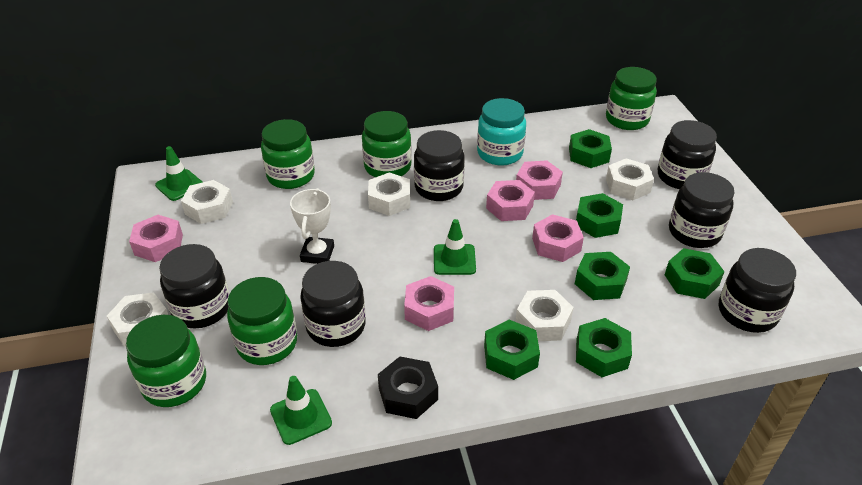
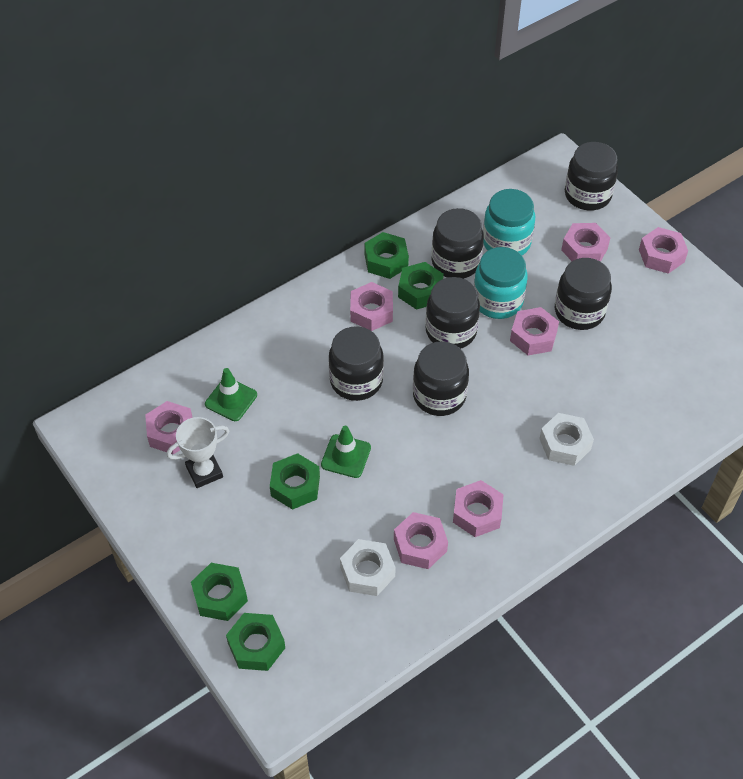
black nut: [378,357,438,419] = 1 -> none = 0
green jar: [126,315,206,407] [227,277,297,365] [261,119,315,189] [362,111,412,177] [606,67,657,130] = 5 -> none = 0
green nut: [484,320,540,380] [569,129,612,168] [575,252,630,300] [576,193,623,238] [576,318,632,377] [665,248,725,299] = 6 -> [191,563,248,621] [226,613,285,671] [270,453,320,510] [364,232,409,279] [398,262,444,310] = 5
green traffic cone: [155,146,203,201] [270,376,332,445] [434,219,476,275] = 3 -> [205,368,257,421] [321,426,371,478] = 2
pink nut: [129,215,183,262] [404,276,454,331] [486,180,535,221] [516,160,563,200] [532,214,584,262] = 5 -> [145,401,193,455] [350,282,393,331] [394,512,448,569] [453,480,504,537] [510,307,559,355] [561,223,610,262] [639,227,688,274] = 7
turquoise jar: [477,98,526,166] = 1 -> [474,247,528,319] [483,189,535,255] = 2
white nut: [107,292,168,347] [181,180,233,224] [368,172,410,216] [515,290,574,341] [606,158,654,200] = 5 -> [340,539,396,596] [539,413,594,466] = 2

